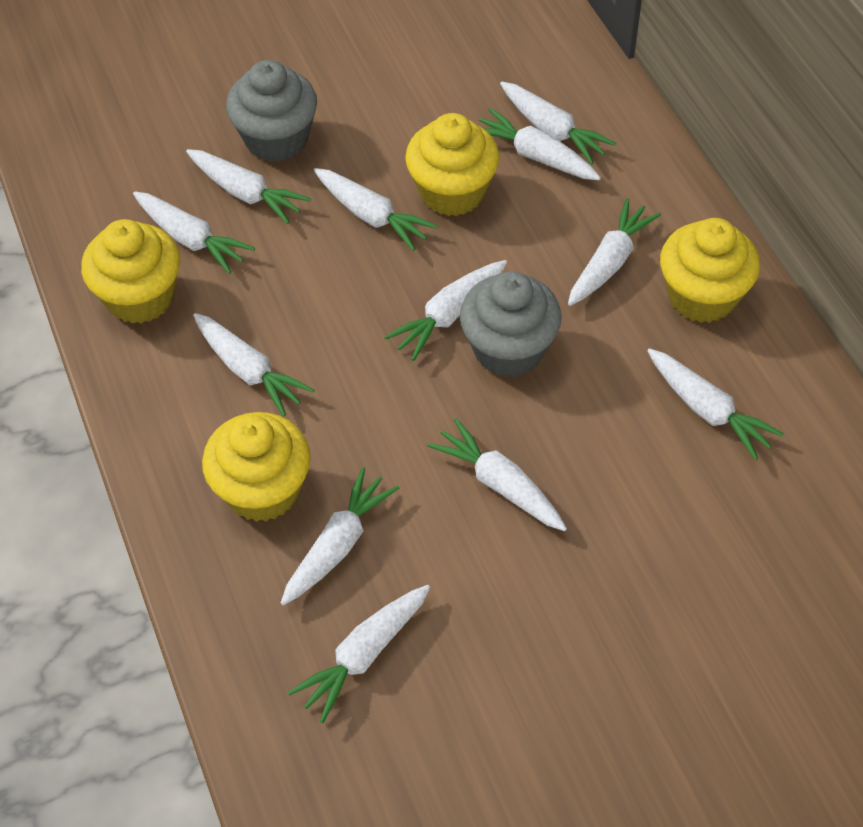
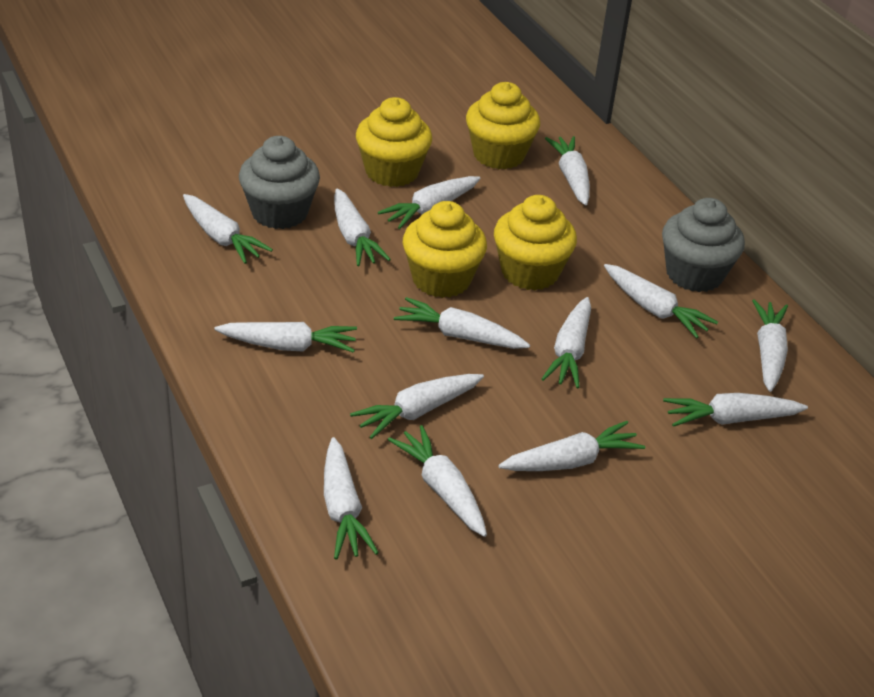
white carrot: [133,192,255,274] [186,149,311,224] [193,313,314,416] [281,467,399,606] [288,585,430,723] [314,168,438,251] [384,260,507,361] [427,418,567,531] [479,108,601,180] [500,81,617,165] [568,198,661,306] [647,348,784,460] = 12 -> [183,194,273,264] [214,322,357,353] [324,437,379,560] [334,188,391,266] [350,374,484,439] [378,176,481,229] [388,425,487,537] [394,297,530,349] [498,421,645,471] [542,297,591,388] [545,136,590,205] [604,264,718,339] [663,393,808,427] [752,299,788,392] = 14

